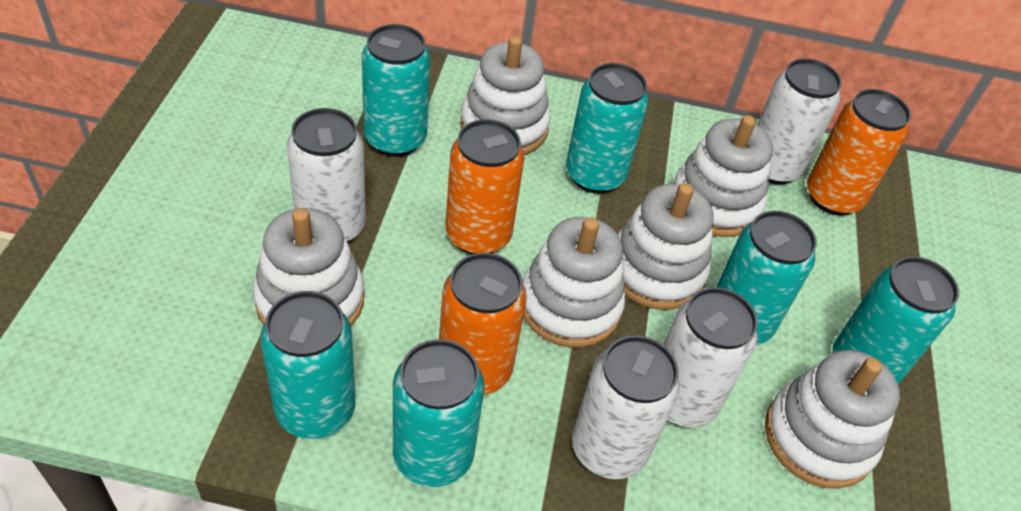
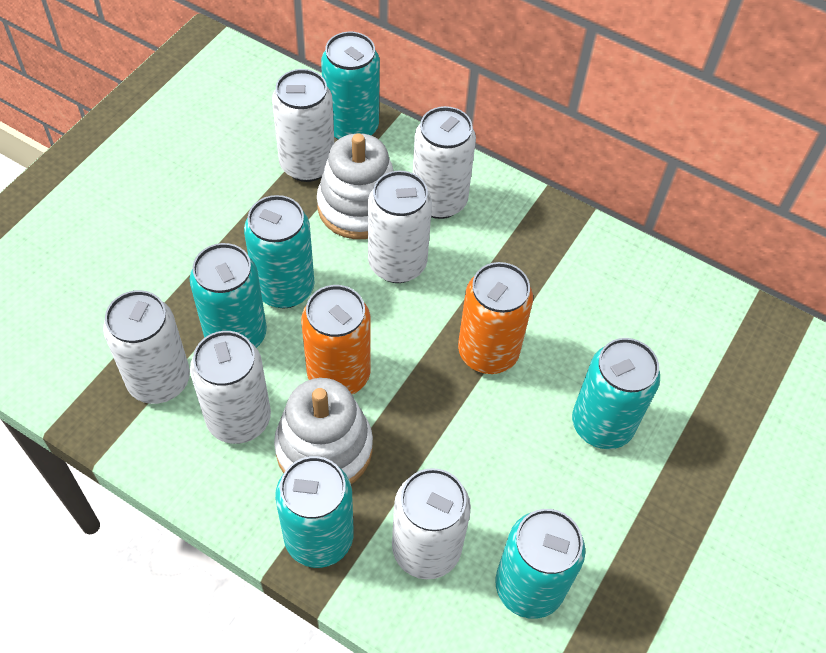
orange can: [439,253,527,395] [445,119,525,255] [807,89,911,216] = 3 -> [301,285,371,394] [458,262,533,374] = 2
white can: [287,108,366,243] [572,335,680,479] [663,287,758,427] [757,58,842,185] = 4 -> [103,290,190,404] [190,331,271,444] [272,69,334,182] [368,171,432,283] [392,468,471,579] [413,106,476,219] = 6
white stacking toy: [253,208,364,326] [460,36,551,155] [522,217,626,348] [618,183,714,310] [673,115,773,237] [765,350,900,489] = 6 -> [274,378,373,484] [317,133,394,239] = 2

